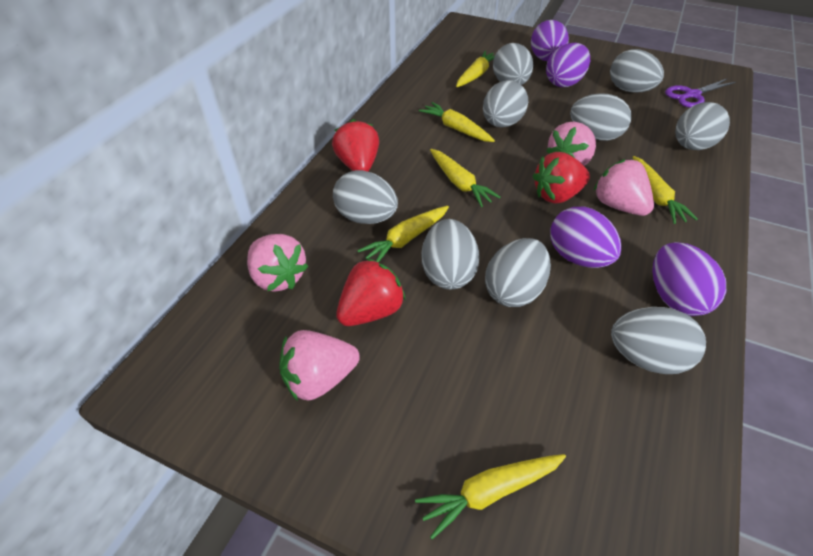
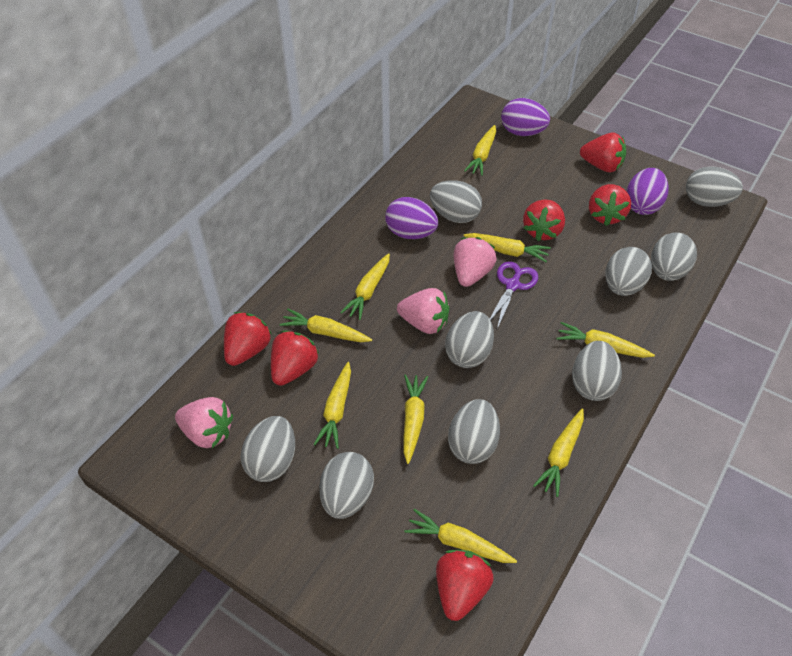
pink strawberry: [247,234,308,292] [279,330,360,401] [546,121,596,166] [594,159,654,216] = 4 -> [175,397,233,448] [397,288,449,334] [454,237,497,287] = 3
purple egg: [531,20,569,61] [546,43,590,87] [550,207,622,268] [652,242,726,316] = 4 -> [385,197,438,239] [501,98,550,136] [626,168,669,215] = 3
red strawberry: [332,119,379,172] [336,258,405,326] [533,152,590,204] = 3 -> [224,312,272,366] [271,330,319,386] [436,550,494,621] [523,199,565,241] [580,133,626,172] [589,184,631,226] = 6
yellow carrot: [357,206,449,262] [415,454,566,540] [419,102,495,142] [430,149,500,207] [456,51,495,87] [633,156,698,224] = 6 -> [279,309,372,342] [313,362,351,449] [340,253,390,320] [403,374,428,464] [405,509,517,563] [464,125,496,176] [464,233,551,262] [533,409,584,497] [557,322,655,358] = 9

